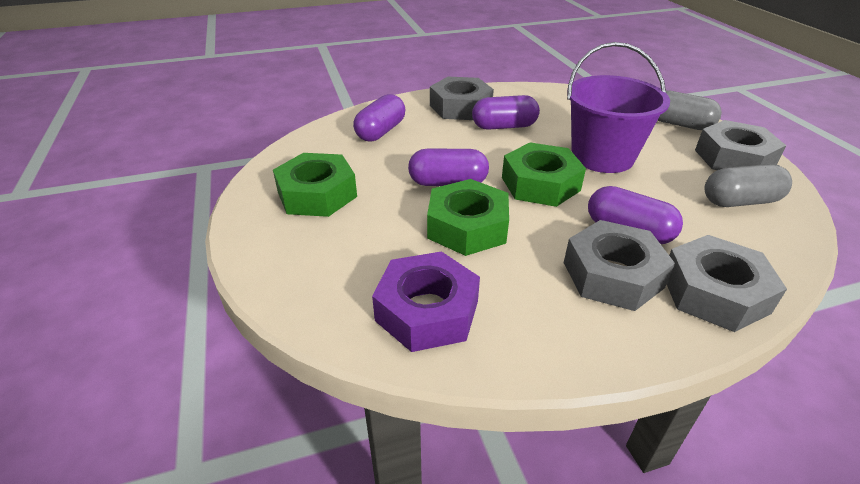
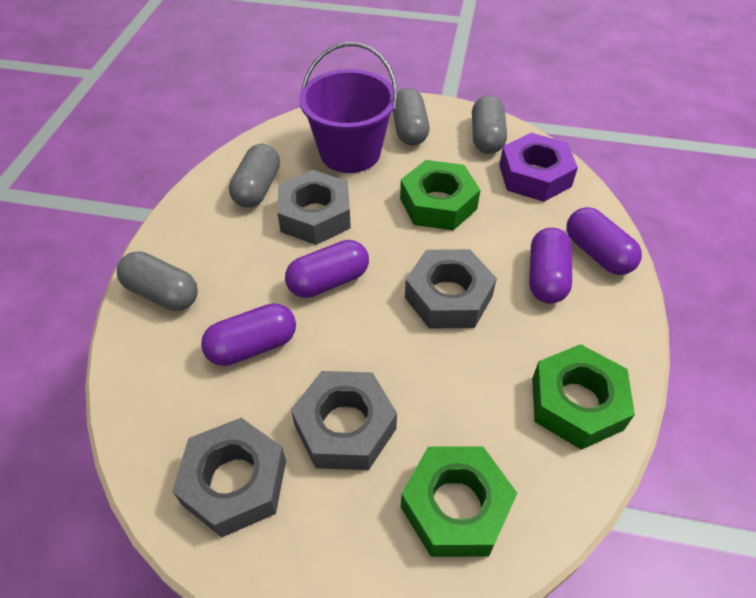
grey capsule: [657,90,722,130] [704,164,792,207] = 2 -> [117,251,198,311] [229,144,280,208] [393,88,430,146] [472,95,507,154] = 4

